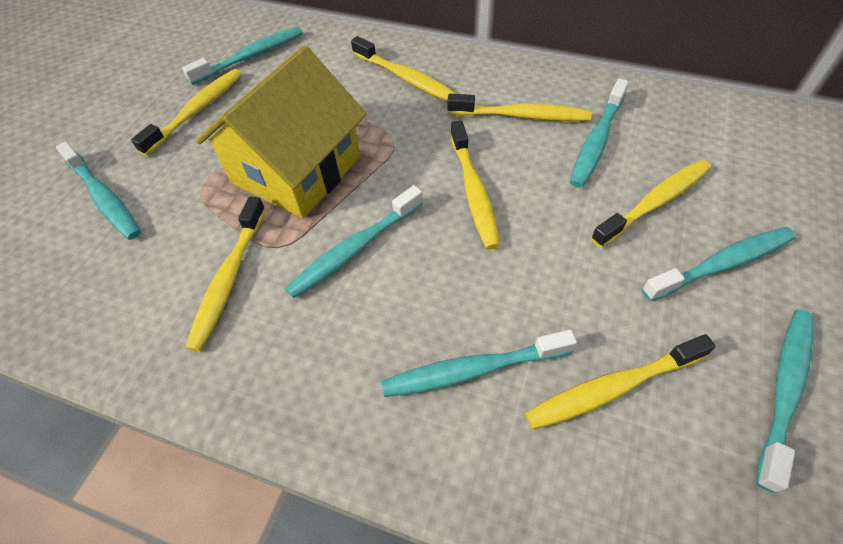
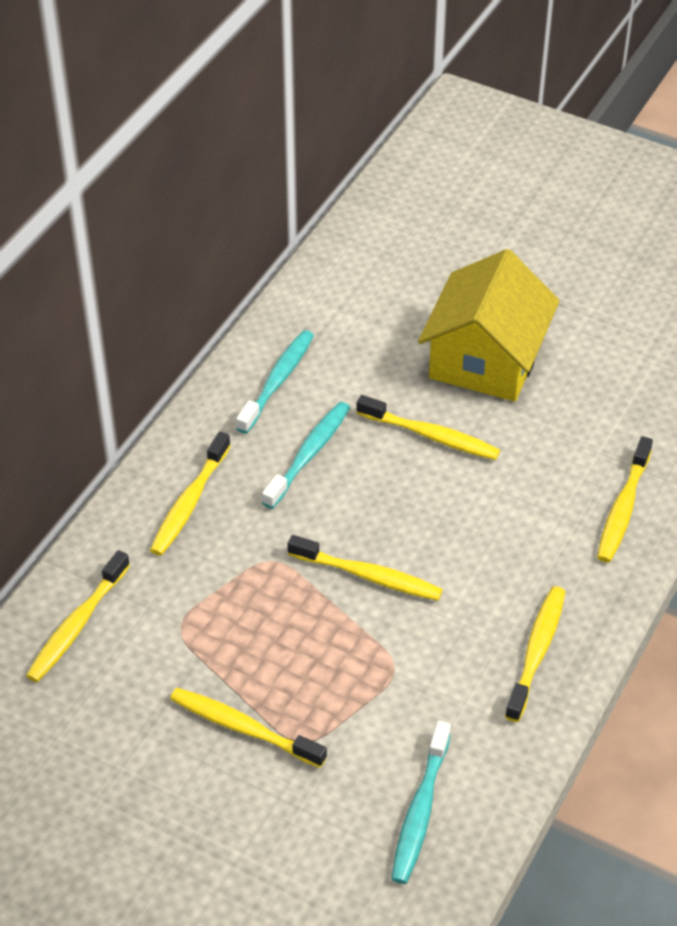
turquoise toothbrush: [56,141,141,240] [182,27,303,85] [285,185,423,298] [381,330,577,397] [570,78,629,188] [642,227,796,301] [756,309,813,493] = 7 -> [236,330,314,434] [262,402,350,509] [391,721,451,884] = 3

